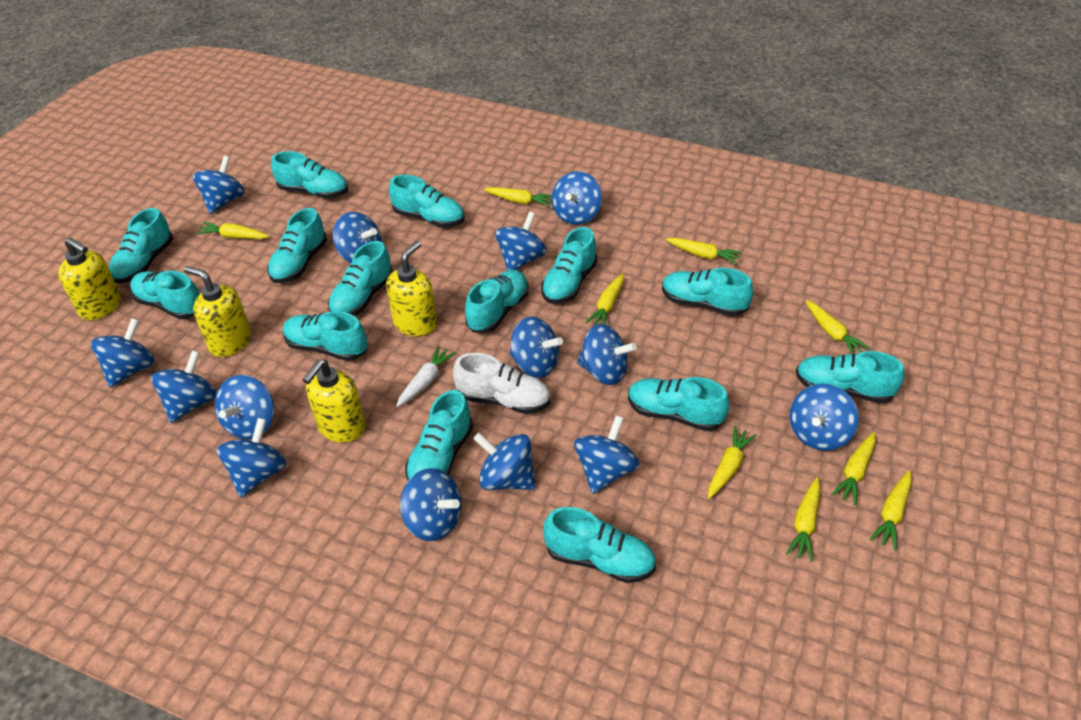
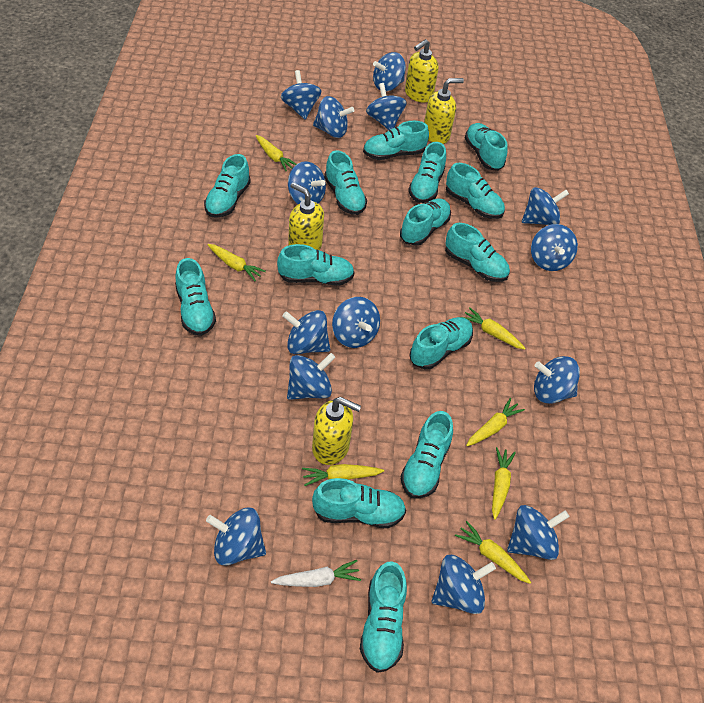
white shoe: [453,353,551,414] = 1 -> none = 0
yellow carrot: [196,222,269,239] [484,187,552,207] [585,274,624,326] [665,238,742,265] [708,426,757,499] [786,477,820,562] [805,300,870,354] [831,432,876,505] [870,471,912,550] = 9 -> [207,244,266,281] [256,135,297,171] [302,464,384,486] [455,521,531,584] [462,307,526,350] [466,398,525,446] [492,447,516,520] = 7

